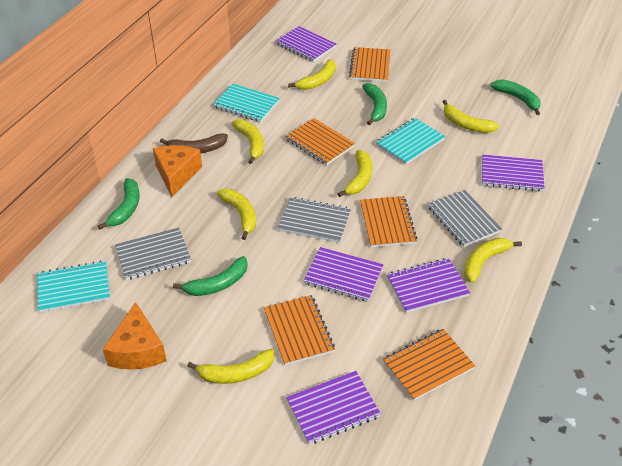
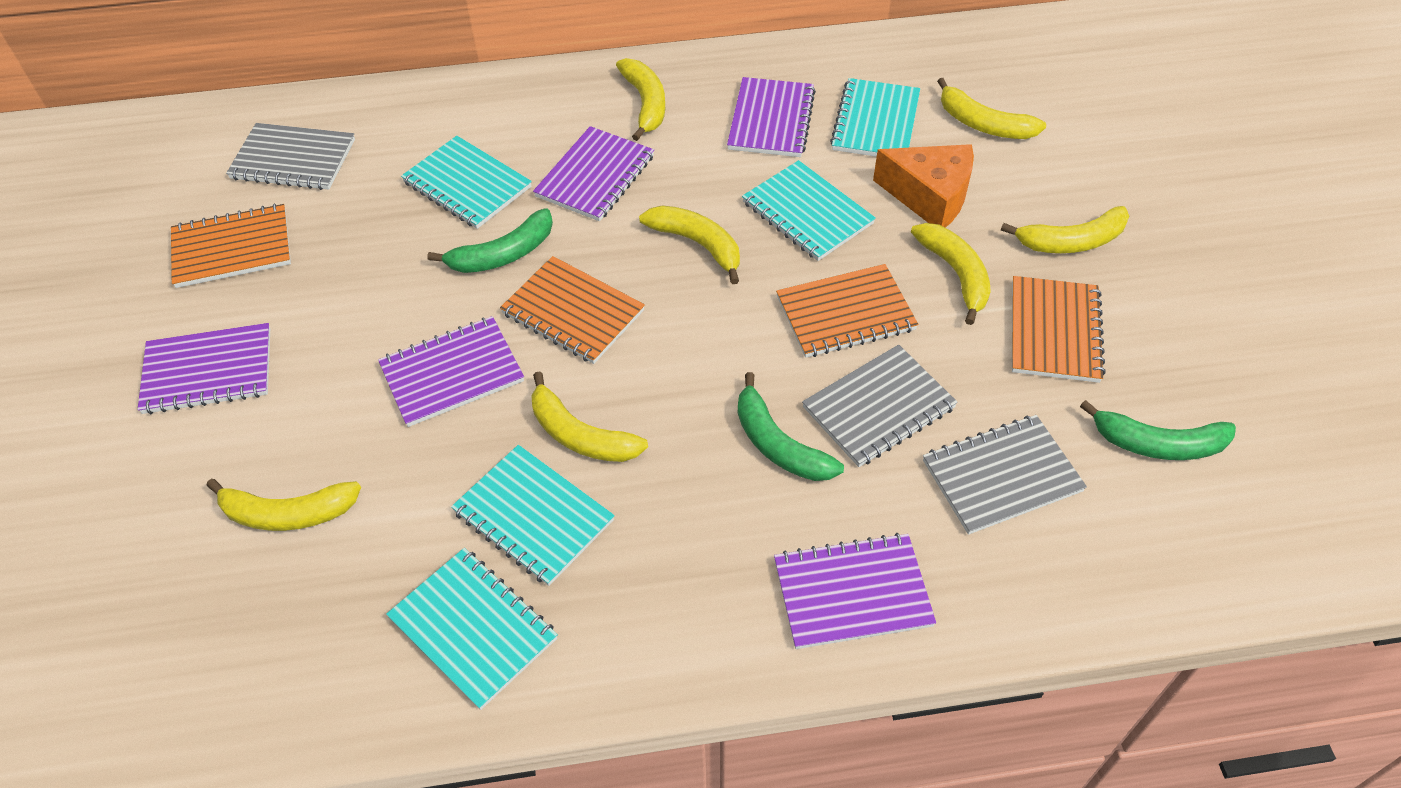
brown banana: [160,133,228,153] = 1 -> none = 0
green banana: [98,178,140,230] [173,256,248,296] [362,83,387,125] [490,79,541,115] = 4 -> [427,208,553,273] [738,372,844,481] [1080,400,1236,460] = 3
orange cheese: [103,302,167,370] [153,145,202,197] = 2 -> [873,144,974,228] = 1
orange notebook: [264,295,335,365] [285,118,355,165] [349,47,390,82] [360,196,417,248] [383,329,475,401] = 5 -> [171,204,291,288] [500,256,645,364] [776,264,918,358] [1012,276,1106,383] = 4
turquoise notebook: [37,261,110,313] [213,84,280,122] [376,118,445,165] = 3 -> [386,548,558,710] [401,136,532,229] [451,445,615,586] [742,160,876,261] [830,78,920,157] = 5

